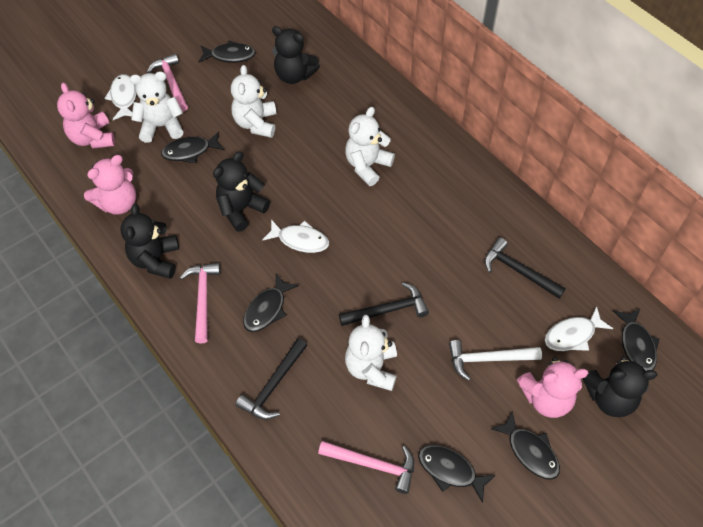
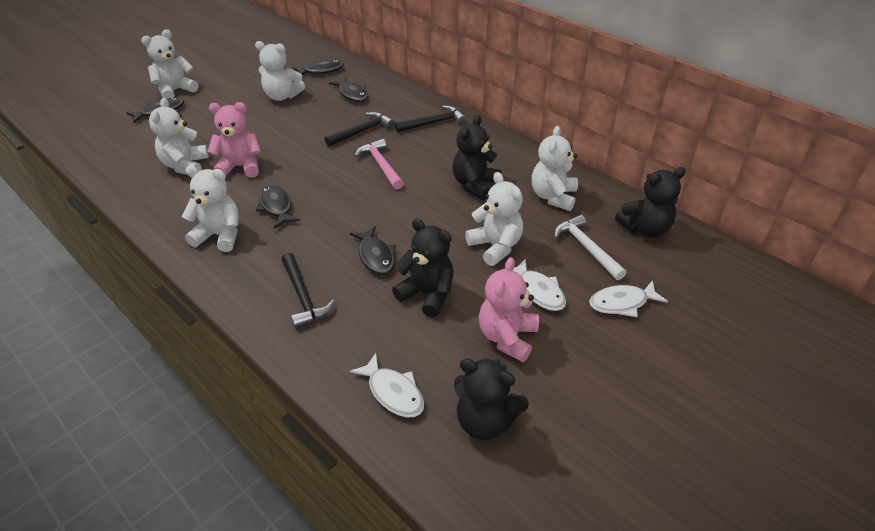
black fish: [161,132,224,163] [199,40,256,63] [243,274,298,332] [418,445,496,503] [491,411,560,480] [613,308,659,371] = 6 -> [127,97,184,123] [256,185,300,229] [293,60,344,75] [329,77,368,102] [350,226,396,275] = 5
pink hammer: [147,54,188,112] [180,263,220,343] [318,441,414,494] = 3 -> [355,139,404,189] = 1
pink teddy bear: [57,83,115,149] [84,155,136,215] [517,357,588,418] = 3 -> [207,102,261,178] [479,257,539,362] = 2
white teddy bear: [130,71,183,143] [231,65,277,138] [345,107,395,186] [345,315,397,391] = 4 -> [141,29,198,99] [149,98,209,175] [182,166,239,252] [255,41,305,101] [465,172,523,266] [532,126,578,211] = 6

